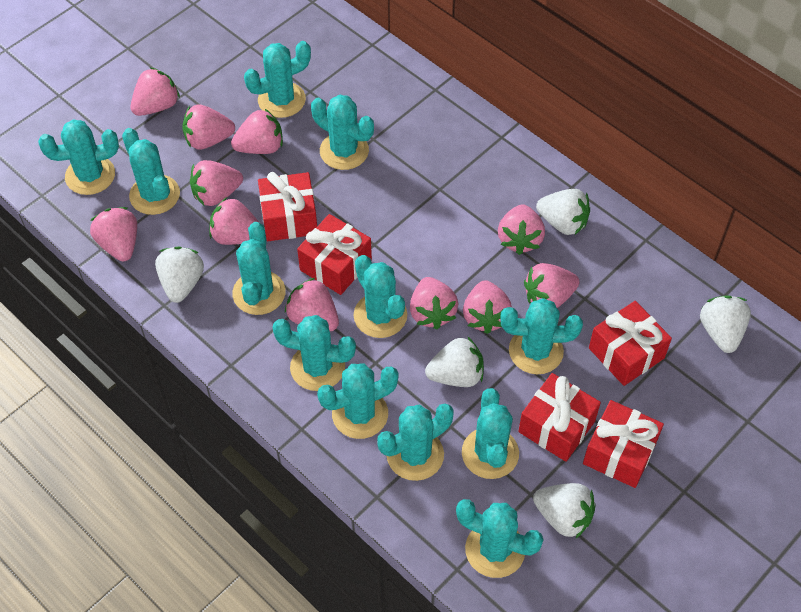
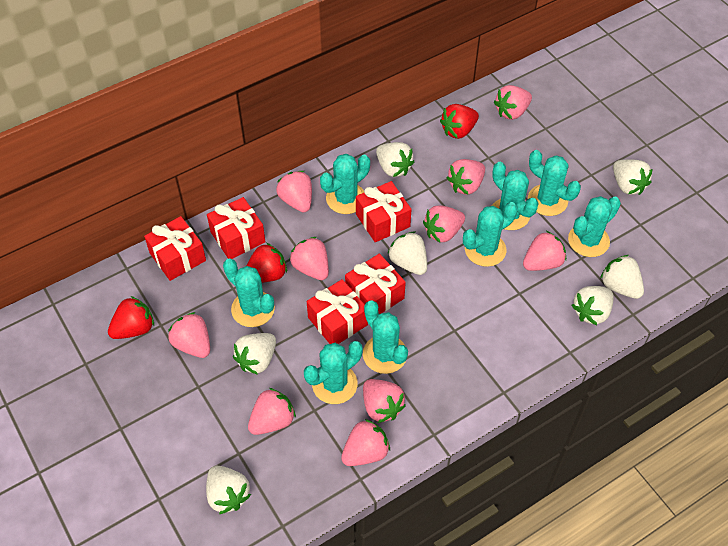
pink strawberry: [90,207,137,261] [130,67,180,116] [182,104,235,149] [190,160,243,206] [209,197,259,245] [231,109,283,154] [285,278,339,331] [410,277,459,330] [463,280,512,334] [498,204,545,255] [524,263,580,308] = 11 -> [168,312,210,358] [248,388,296,435] [276,171,312,212] [290,237,329,280] [341,419,390,466] [363,379,406,423] [423,206,465,242] [447,159,485,195] [494,85,532,120] [523,231,566,271] = 10
red strawberry: none = 0 -> [108,296,154,339] [246,243,287,283] [440,104,479,139] = 3
turquoise cactus: [38,120,119,195] [122,128,180,215] [232,222,286,315] [244,41,311,118] [272,315,356,391] [311,95,374,170] [317,363,399,439] [353,255,407,338] [377,404,454,481] [456,499,544,578] [462,388,519,479] [501,298,583,374] = 12 -> [223,258,275,327] [304,341,362,404] [320,154,370,214] [363,301,408,374] [463,202,518,267] [492,162,539,230] [528,150,581,216] [568,196,621,257] = 8
white strawberry: [155,247,204,303] [425,336,484,387] [533,483,595,539] [536,189,590,235] [700,295,751,353] = 5 -> [206,466,251,514] [233,333,276,375] [376,142,415,177] [388,232,427,275] [572,286,613,325] [600,255,644,299] [613,159,653,195] = 7

